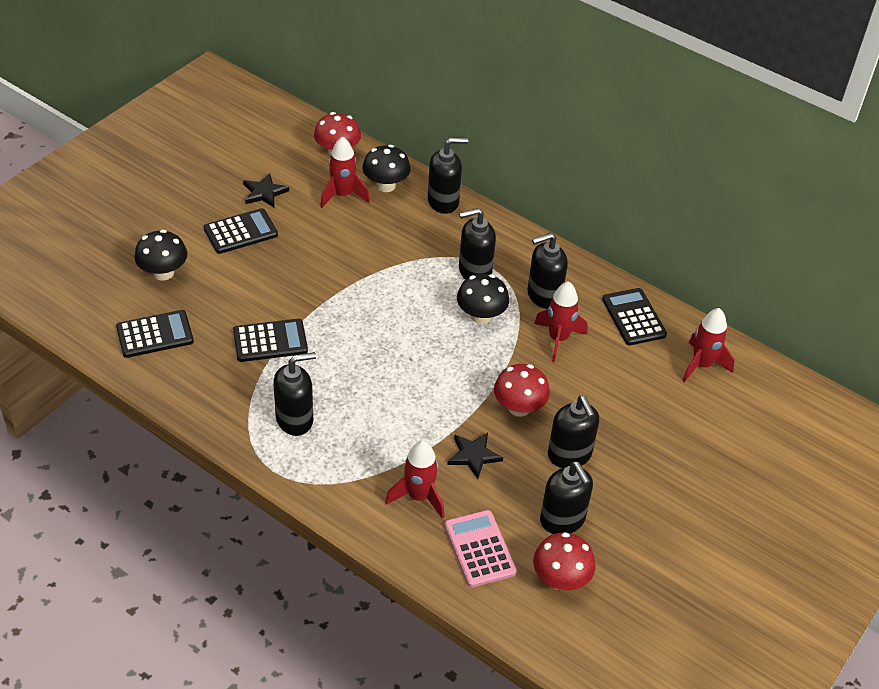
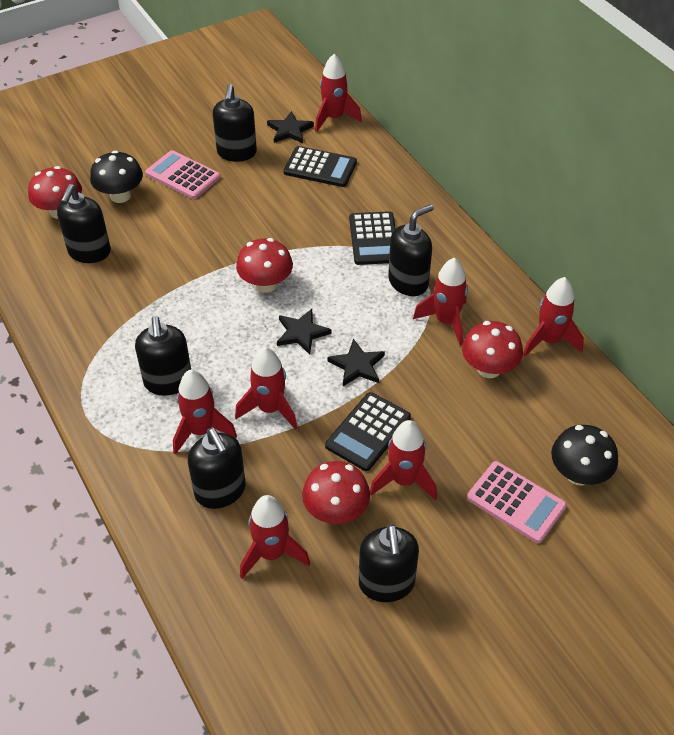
black calculator: [116,310,194,358] [204,208,278,254] [233,319,308,362] [602,288,667,345] = 4 -> [284,146,357,187] [325,392,411,471] [349,211,396,265] = 3
black mushroom: [135,230,187,281] [362,145,411,192] [457,274,509,324] = 3 -> [90,151,143,203] [551,425,618,485] = 2
black star: [243,173,289,208] [447,433,503,479] = 2 -> [267,111,314,143] [277,309,332,355] [328,339,385,386] = 3
pink calculator: [444,510,517,587] = 1 -> [145,150,220,199] [467,461,567,543] = 2
red mushroom: [314,112,361,157] [494,364,550,417] [533,532,596,590] = 3 -> [28,166,82,219] [236,238,293,293] [302,461,370,524] [462,321,523,378] = 4
red rocket: [320,136,370,208] [385,440,444,519] [534,281,588,362] [682,308,735,382] = 4 -> [173,370,237,455] [235,347,297,429] [240,495,310,579] [315,54,362,132] [370,420,437,501] [413,258,468,346] [523,277,584,357] = 7

